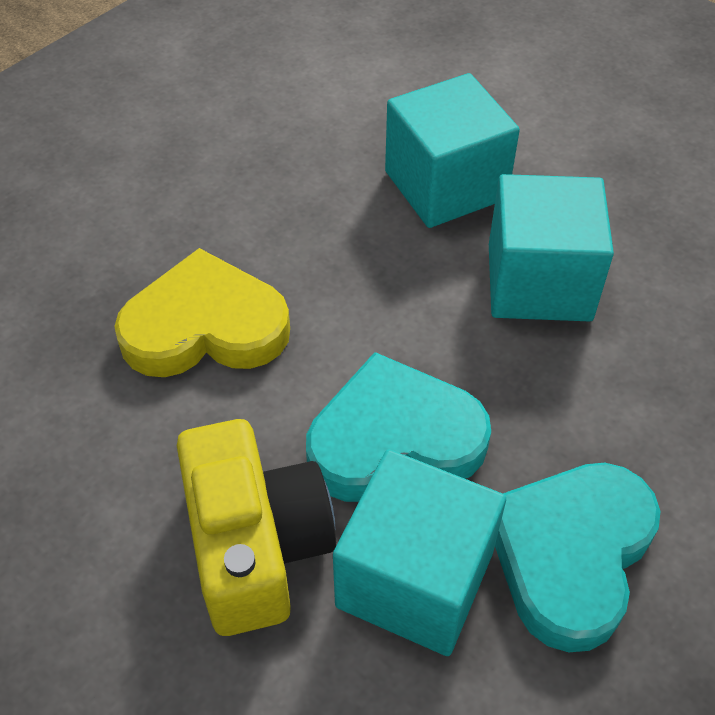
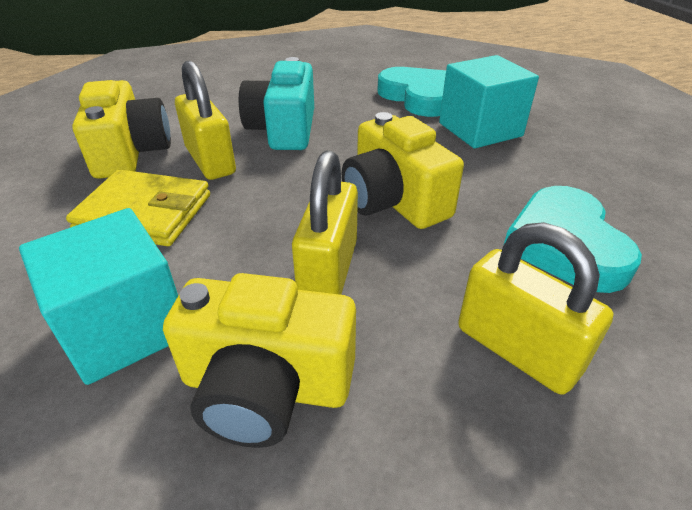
turquoise camera: none = 0 -> [239,57,314,150] = 1
turquoise cube: [333,449,506,656] [385,73,520,228] [489,174,614,321] = 3 -> [19,208,178,385] [439,55,539,148] = 2
yellow camera: [177,419,336,636] = 1 -> [72,80,171,179] [163,273,356,448] [342,112,464,229] = 3
yellow heart: [114,248,290,377] = 1 -> none = 0
yellow padlock: none = 0 -> [175,61,236,180] [292,150,358,295] [458,222,614,395] = 3
yellow wallet: none = 0 -> [66,170,210,246] = 1

